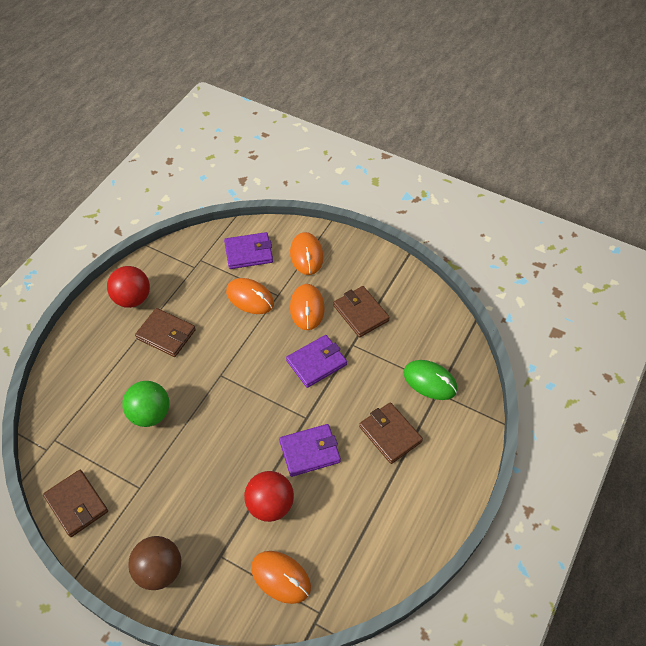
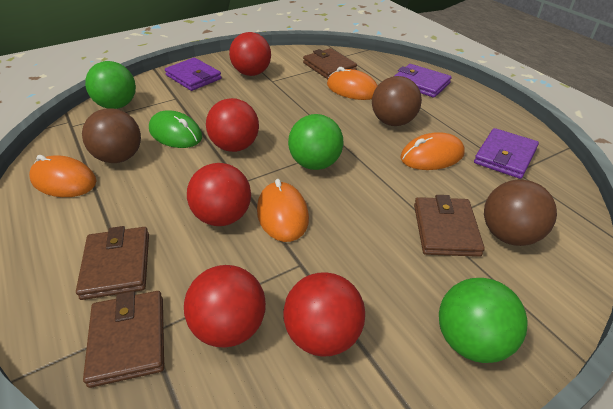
brown ball: [128,536,181,590] = 1 -> [82,108,141,163] [372,76,422,126] [484,180,557,246] = 3
green ball: [122,381,169,427] = 1 -> [85,61,136,109] [288,114,344,170] [439,278,528,363] = 3
red ball: [107,266,150,308] [244,471,294,522] = 2 -> [184,265,266,347] [187,163,251,226] [206,98,259,152] [229,32,271,76] [283,272,365,357] = 5

